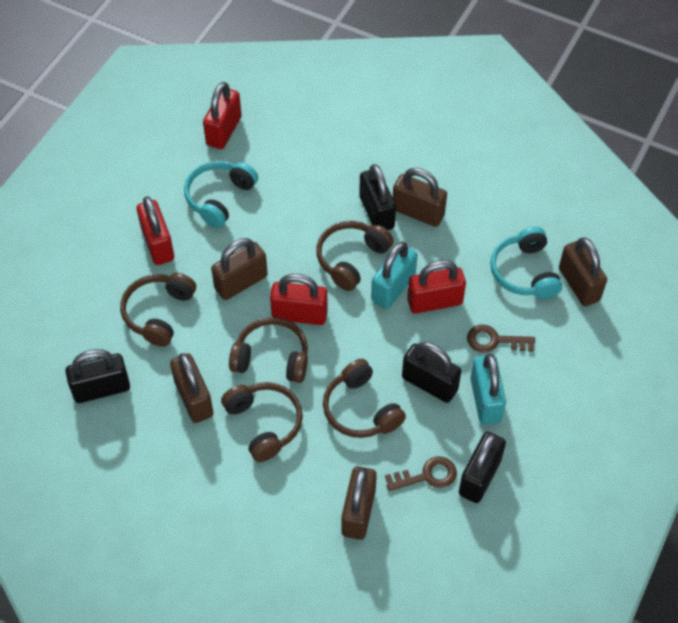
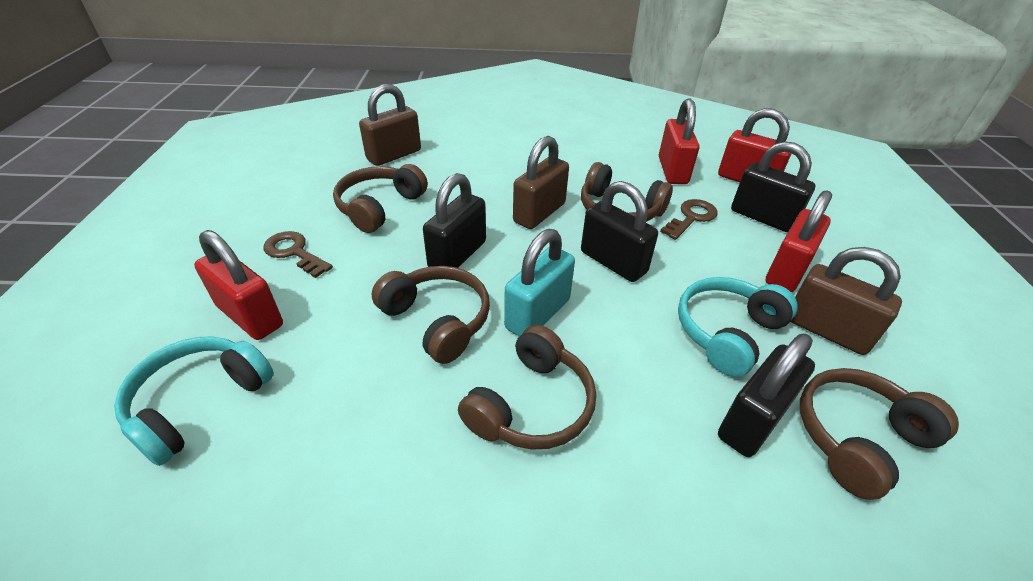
brown padlock: [170,353,214,423] [211,238,268,300] [341,466,377,540] [393,168,447,227] [559,237,607,306] = 5 -> [359,84,421,166] [513,136,569,229] [790,247,902,355] = 3
turquoise padlock: [371,242,418,309] [470,353,506,424] = 2 -> [504,229,575,337] = 1

